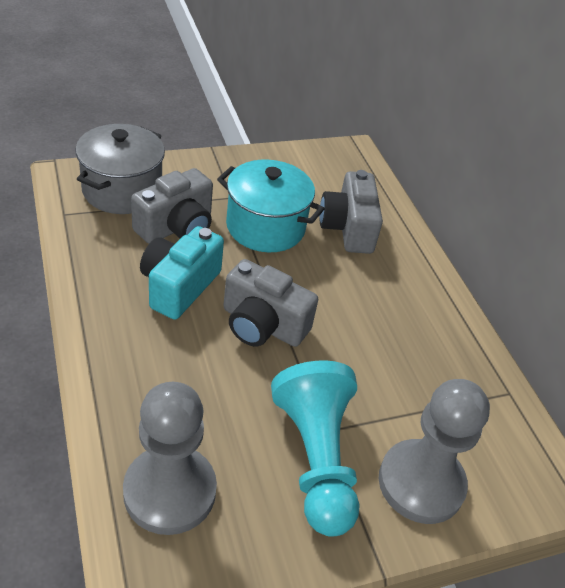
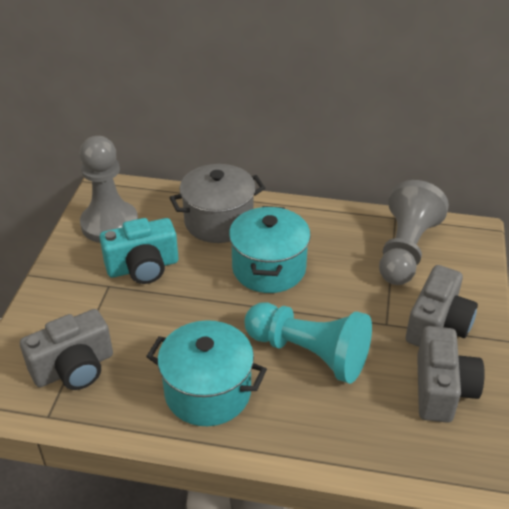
turquoise pot: [217,160,324,252] = 1 -> [146,320,267,426] [229,206,311,293] = 2

